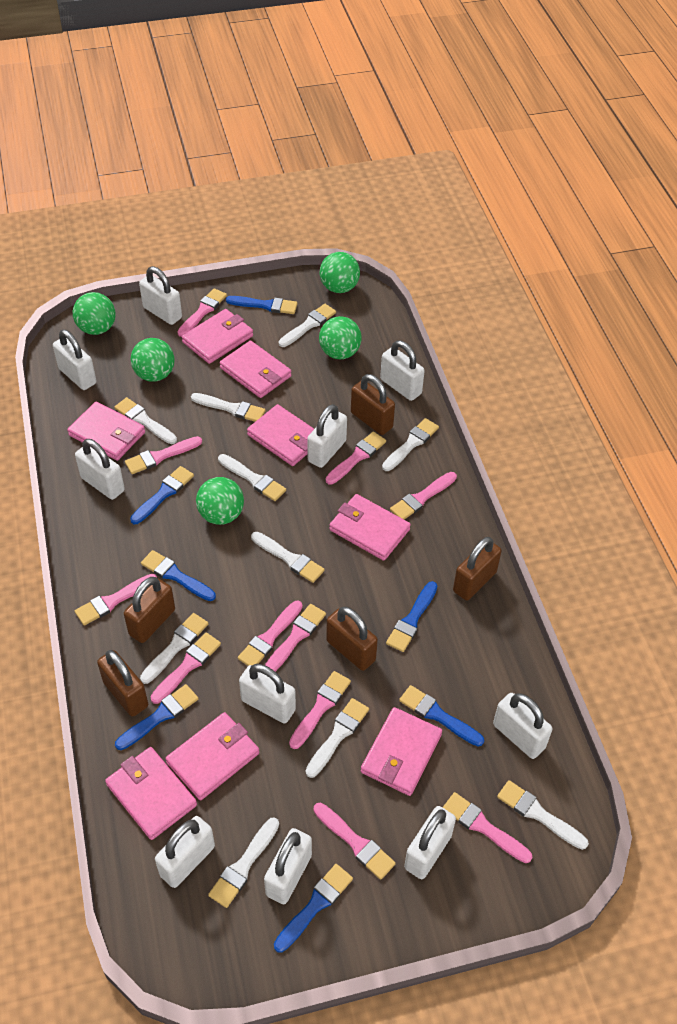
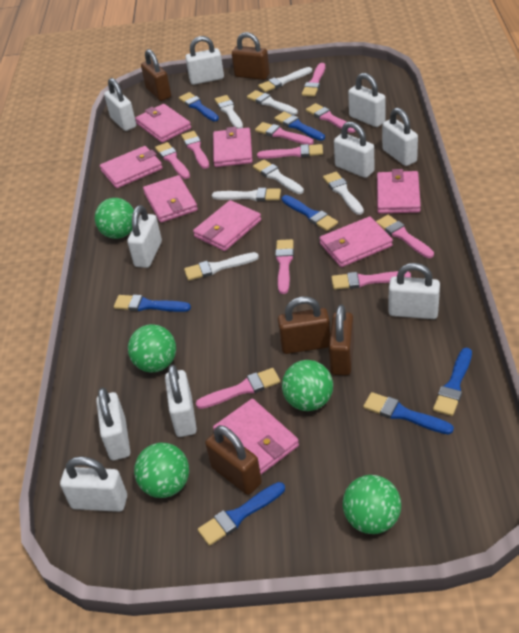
pink brush: [75,574,157,625] [125,436,202,474] [151,632,221,704] [177,288,227,337] [238,601,303,666] [265,604,326,672] [289,671,351,749] [314,803,396,880] [326,432,386,485] [390,472,457,519] [443,792,532,863] = 11 -> [155,142,190,179] [181,131,209,169] [196,368,280,409] [255,122,314,145] [257,144,323,159] [275,239,294,294] [302,63,325,97] [306,103,356,133] [331,271,411,290] [376,215,434,258] = 10
white brush: [114,397,177,444] [140,613,208,684] [191,393,266,422] [208,817,279,908] [218,454,286,501] [251,532,325,583] [279,304,336,347] [305,698,369,778] [382,418,439,471] [497,780,589,850] = 10 -> [184,252,259,281] [212,188,281,201] [215,95,243,129] [247,90,298,115] [253,159,304,194] [258,67,312,92] [323,172,364,215] = 7

